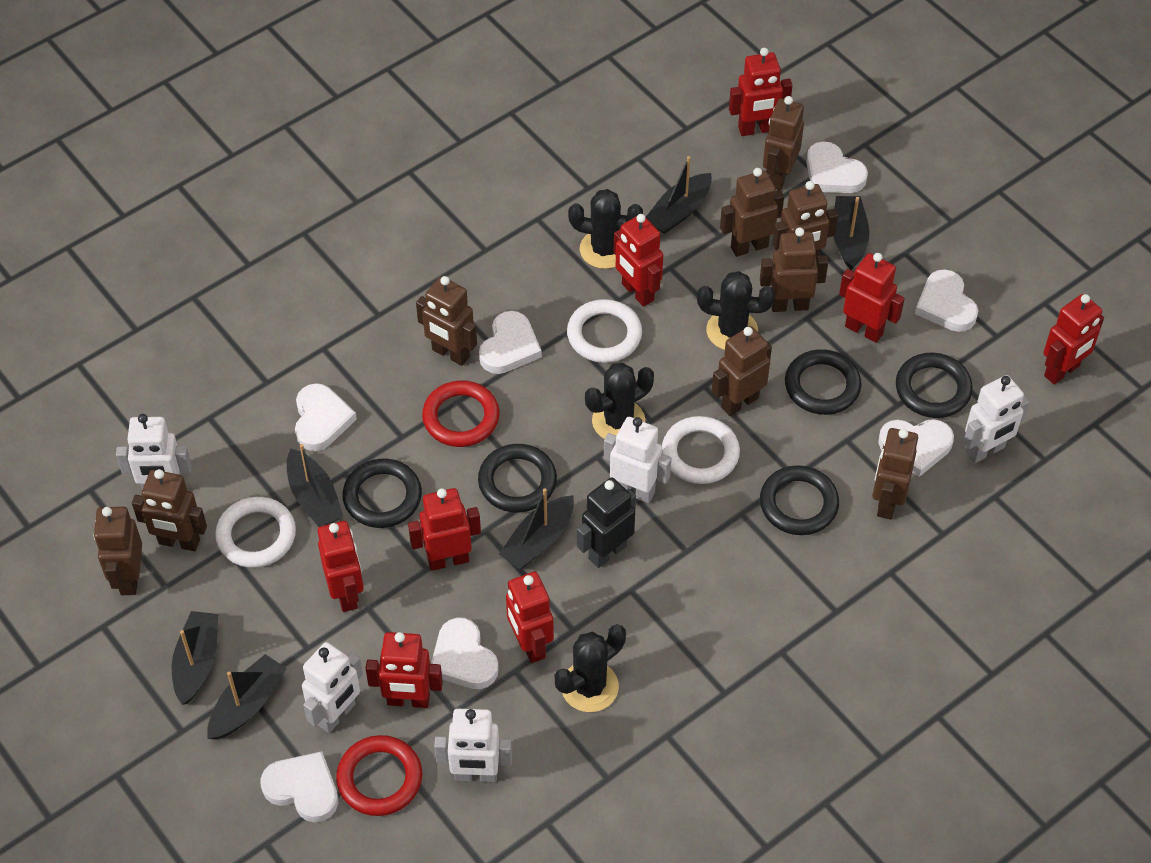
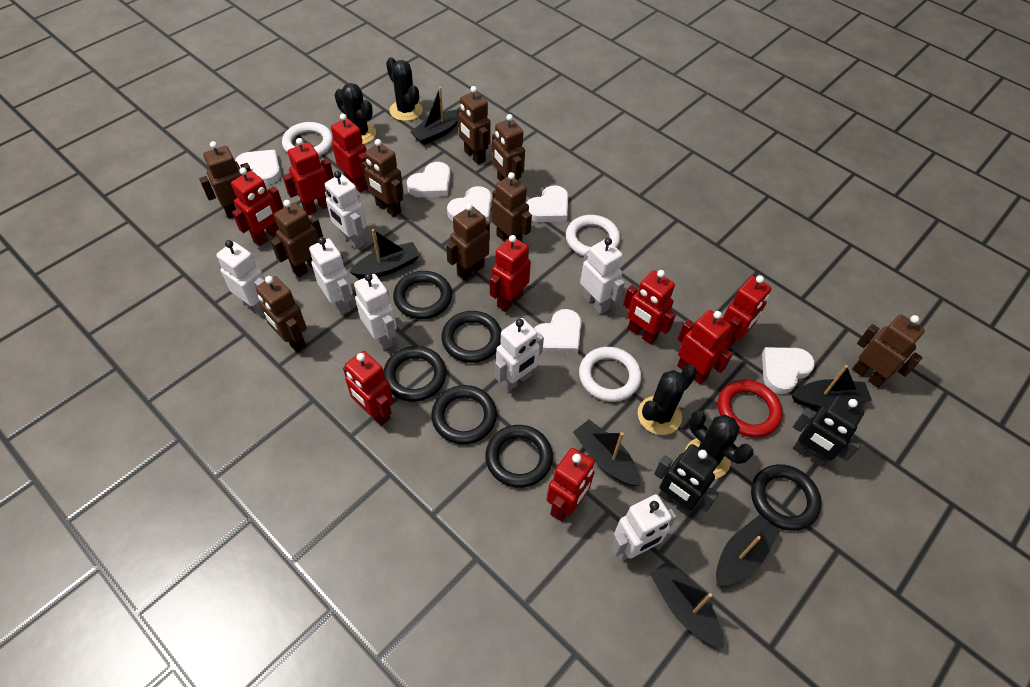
black ring: [342,459,422,528] [478,444,557,513] [760,465,839,535] [785,349,862,415] [896,353,973,418] = 5 -> [383,346,446,402] [393,271,452,319] [431,385,497,444] [442,311,501,363] [485,425,553,488] [751,464,821,531] = 6
black robot: [577,477,636,568] = 1 -> [654,444,719,516] [793,395,864,467] = 2
red ring: [336,735,422,816] [422,381,500,447] = 2 -> [718,380,783,437] = 1
red robot: [318,521,364,612] [365,632,443,708] [408,488,481,571] [506,572,554,663] [614,214,663,307] [729,48,793,136] [839,253,905,343] [1043,294,1104,384] = 8 -> [231,167,284,246] [283,138,334,215] [331,114,368,192] [343,351,393,426] [490,235,531,312] [546,448,595,521] [623,270,676,344] [677,310,733,384] [723,275,772,349] = 9
white heart: [261,751,338,822] [295,383,357,451] [431,618,499,689] [479,311,542,374] [806,141,868,193] [878,419,954,477] [915,269,978,332] = 7 -> [235,150,281,185] [407,162,451,197] [447,186,492,222] [526,185,568,222] [534,309,582,354] [762,347,815,394] = 6
white robot: [116,414,192,489] [302,642,363,733] [434,709,512,782] [604,417,671,503] [963,375,1029,463] = 5 -> [216,240,265,317] [309,237,353,315] [325,171,366,249] [354,273,397,350] [495,318,544,392] [580,238,625,314] [611,494,676,561] = 7

